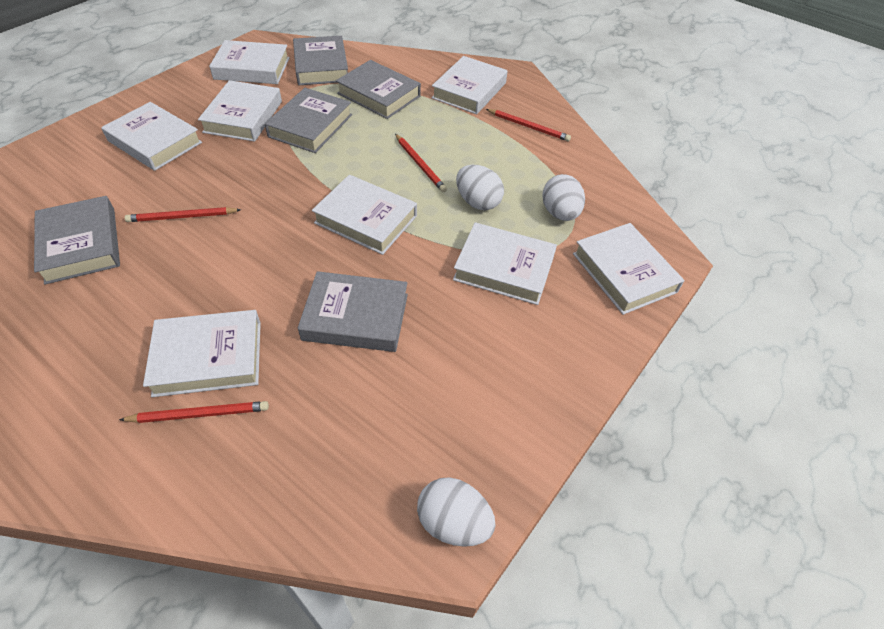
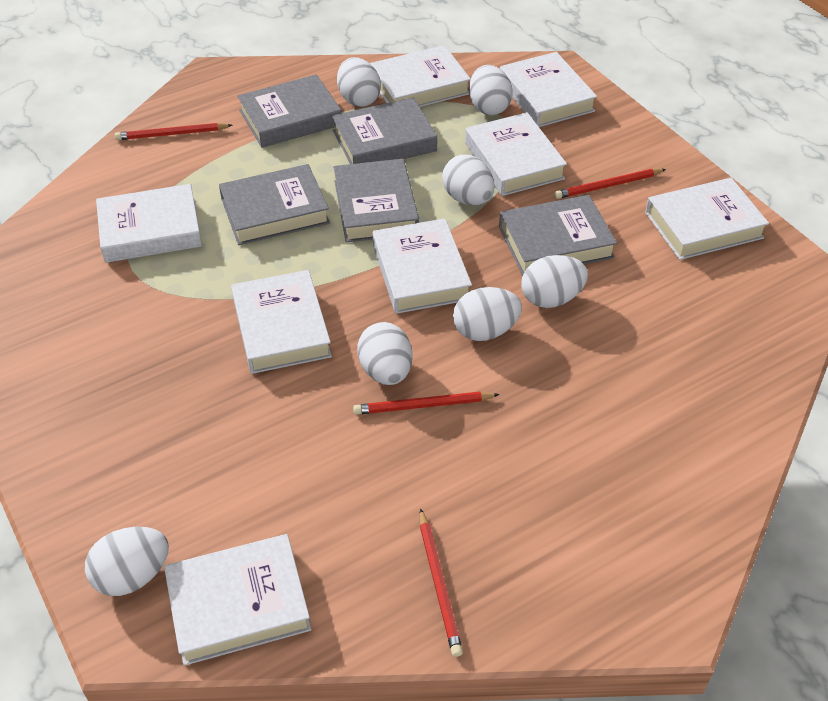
white egg: [417,477,496,547] [456,165,504,210] [542,174,585,221] = 3 -> [85,527,169,596] [337,57,381,107] [357,322,413,385] [442,155,494,205] [453,287,522,341] [469,65,513,115] [521,255,588,308] = 7

